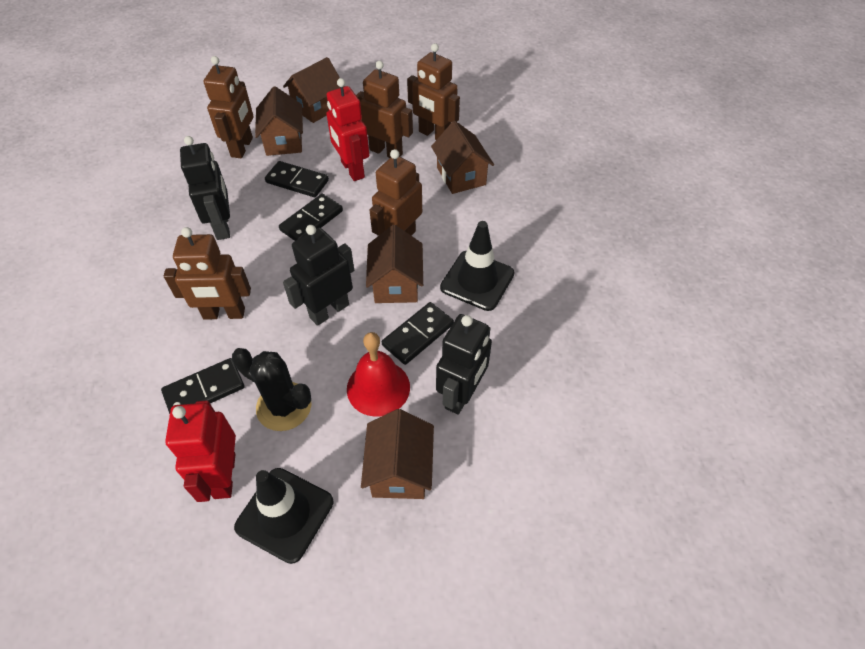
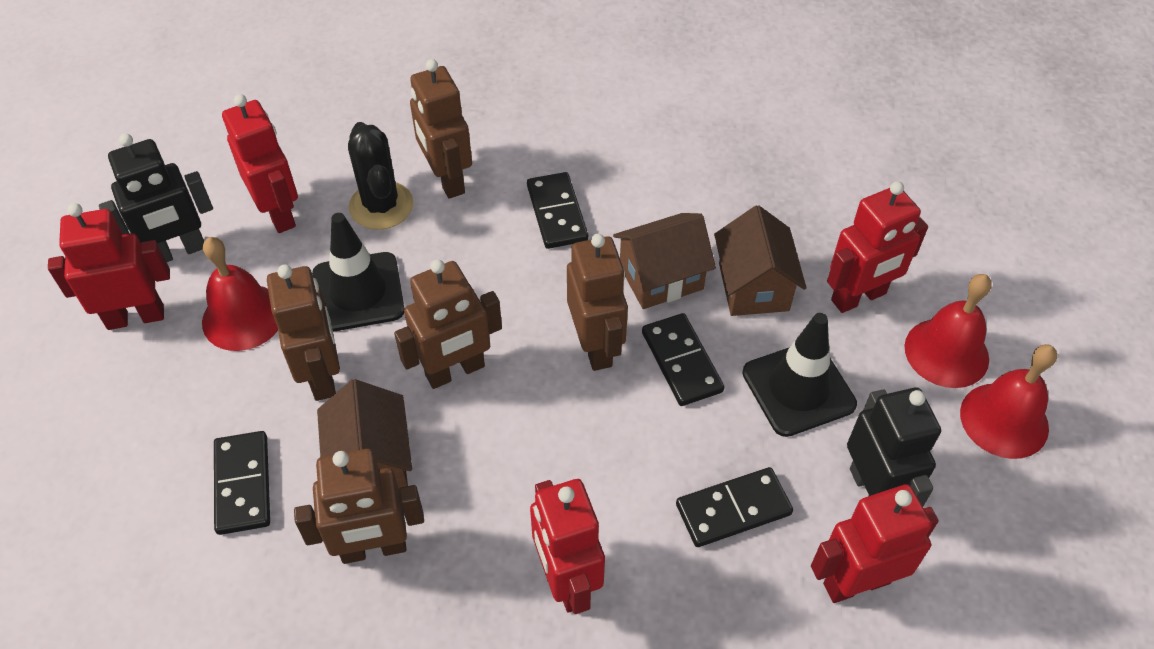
black robot: [180,136,230,240] [283,225,354,326] [436,314,492,415] = 3 -> [99,133,213,262] [847,387,941,506] = 2
brown house: [255,86,303,156] [283,57,345,123] [361,409,434,499] [366,225,423,303] [431,121,494,194] = 5 -> [317,379,412,489] [613,213,716,309] [714,205,806,316] = 3
red bell: [347,332,410,417] = 1 -> [202,237,278,351] [904,274,992,388] [960,344,1057,459] = 3
red robot: [165,401,236,502] [326,78,369,181] = 2 -> [48,203,170,330] [222,94,298,233] [530,479,605,614] [811,484,939,603] [827,181,928,313] = 5

